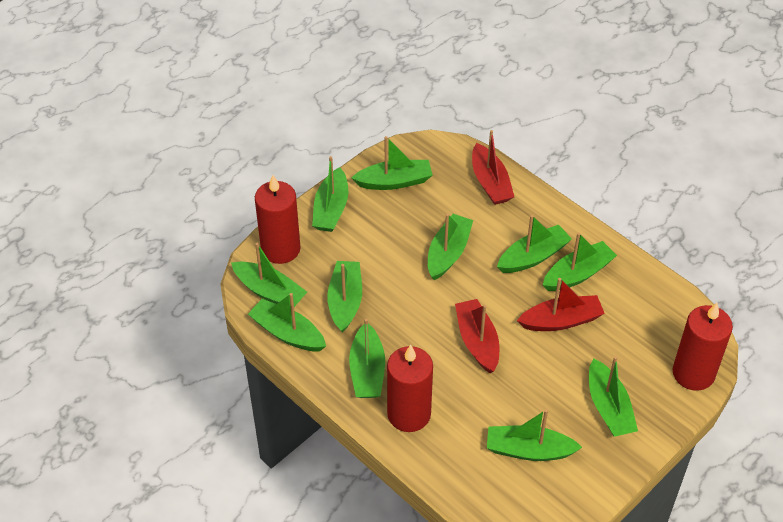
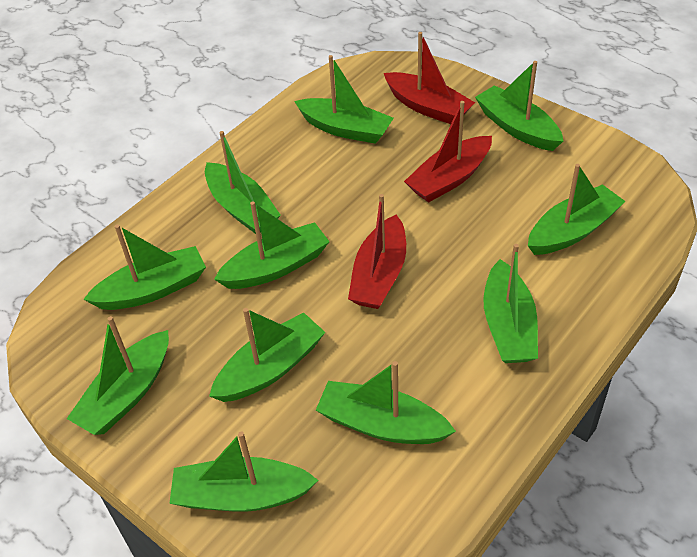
red candle: [255,175,301,264] [387,344,433,432] [673,303,733,391] = 3 -> none = 0

